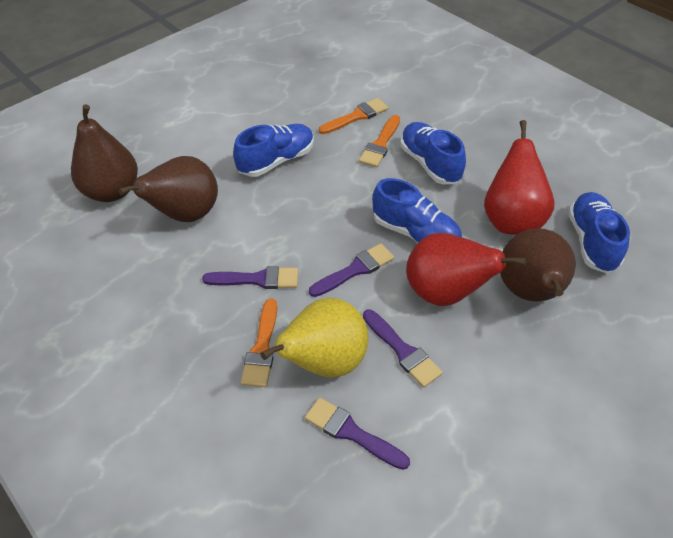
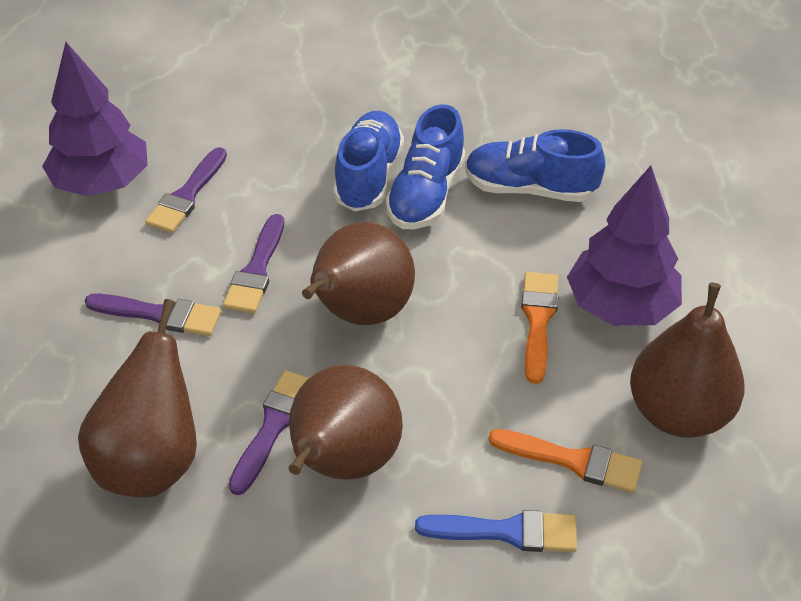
blue brush: none = 0 -> [415,510,577,552] = 1
blue shoe: [233,124,314,177] [372,178,462,243] [400,122,466,184] [568,192,630,273] = 4 -> [334,111,404,211] [385,104,465,229] [465,129,606,202] = 3
brown pear: [71,104,138,202] [118,156,218,222] [500,228,575,301] = 3 -> [78,299,197,498] [289,365,403,480] [302,222,415,325] [630,283,745,438] = 4
orange brush: [241,298,277,387] [319,98,388,134] [359,115,400,167] = 3 -> [488,429,642,493] [521,272,558,384] = 2
purple tree: none = 0 -> [42,42,148,196] [567,166,682,326] = 2
red pear: [406,233,526,306] [484,120,554,235] = 2 -> none = 0
yellow pear: [260,298,368,378] = 1 -> none = 0

